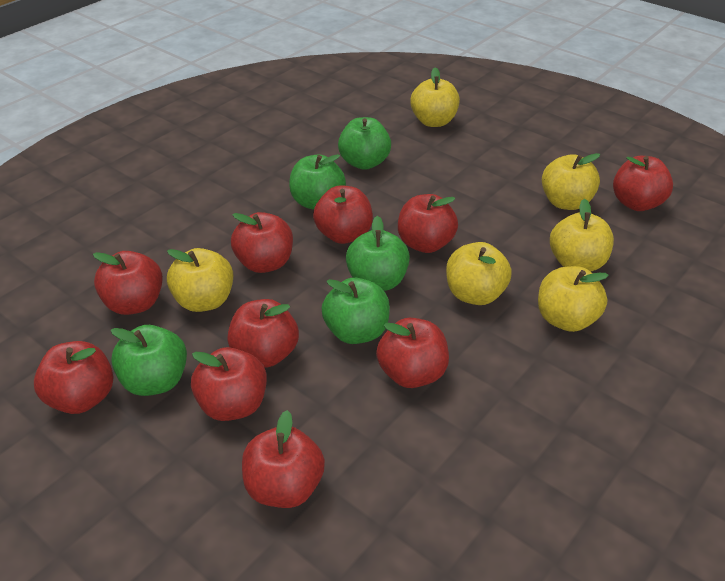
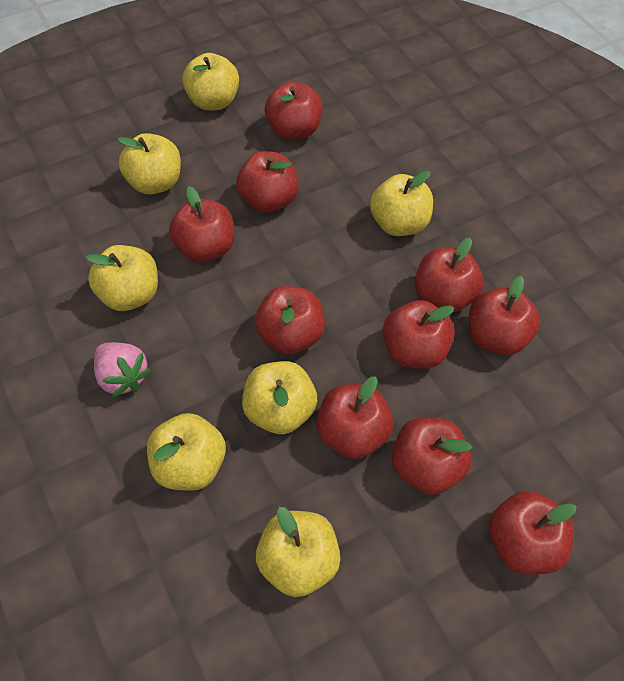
green apple: [111,325,187,396] [289,154,346,210] [322,278,390,344] [338,117,391,170] [346,216,410,291] = 5 -> none = 0
pink strawberry: none = 0 -> [94,342,151,398] = 1
yellow apple: [167,248,233,312] [410,68,460,127] [446,242,512,305] [538,266,609,332] [542,153,600,210] [550,199,614,272] = 6 -> [86,245,158,311] [118,133,181,195] [147,413,226,491] [182,53,239,111] [242,361,317,434] [256,507,341,597] [370,171,433,236] = 7

